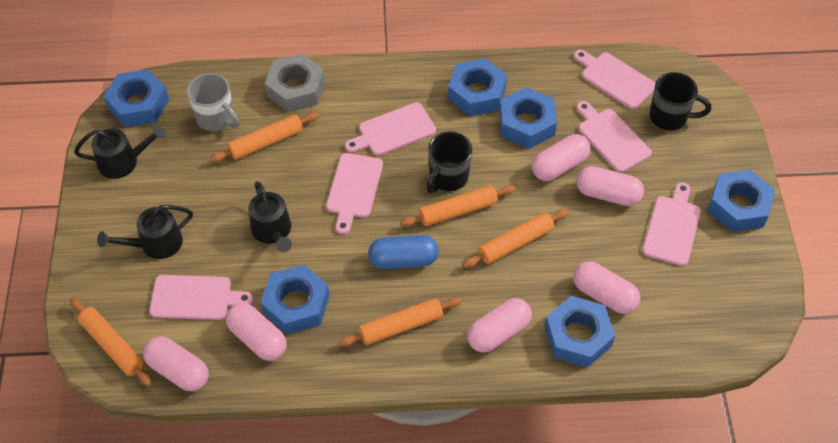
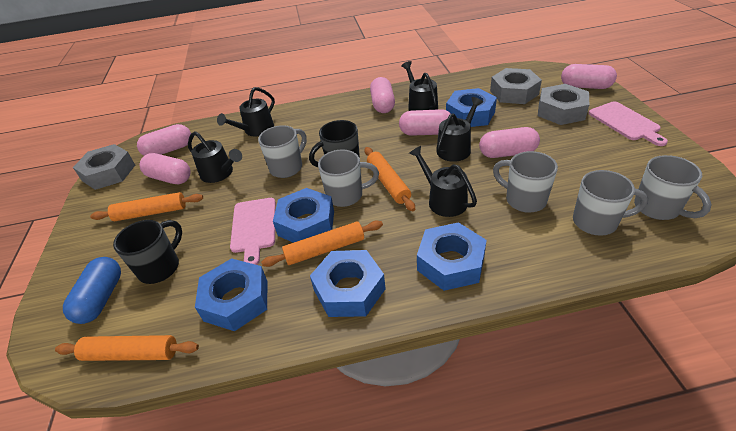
black watering can: [74,125,166,179] [97,205,193,259] [249,181,292,252] = 3 -> [188,131,242,183] [217,87,275,137] [401,61,438,111] [409,146,477,217] [436,97,483,162] = 5
blue nut: [103,69,169,127] [261,264,330,334] [448,58,507,116] [500,87,557,149] [544,296,615,367] [708,170,775,232] = 6 -> [195,258,267,331] [273,188,334,243] [310,250,386,317] [417,222,487,291] [446,88,497,127] = 5
grey mug: [187,73,240,131] = 1 -> [258,125,307,178] [318,149,379,207] [493,151,558,213] [573,170,648,236] [634,155,712,220] = 5
grey nut: [265,54,325,112] = 1 -> [73,144,135,190] [490,68,542,104] [538,84,589,125] = 3
orange rolling pin: [70,298,152,387] [210,112,319,162] [339,297,462,347] [400,185,516,227] [463,209,569,268] = 5 -> [55,335,199,361] [90,192,203,221] [261,220,383,267] [364,147,415,211] = 4
pink cutting board: [149,275,253,320] [326,153,383,234] [345,102,436,156] [574,50,656,109] [577,101,652,173] [642,182,701,266] = 6 -> [230,198,276,265] [589,101,668,146] = 2

